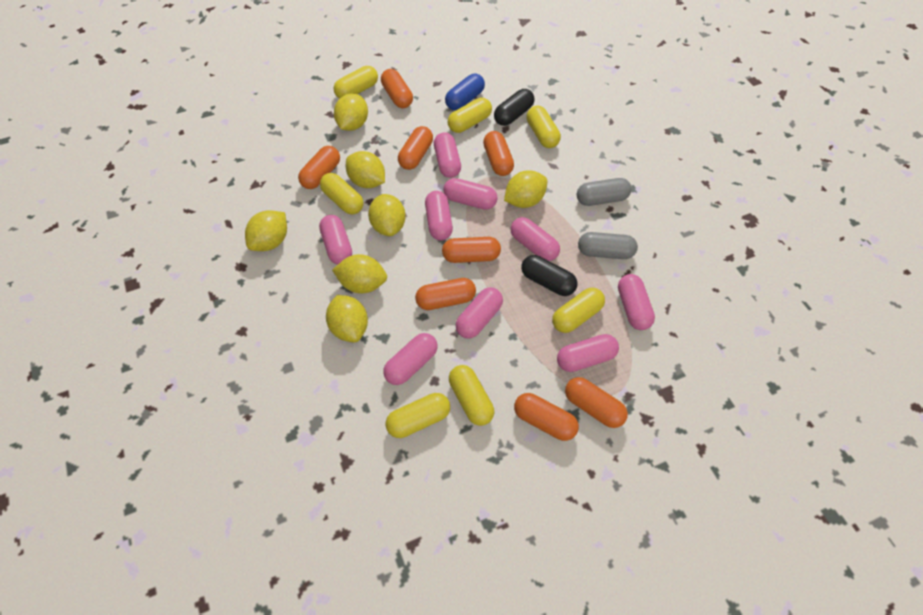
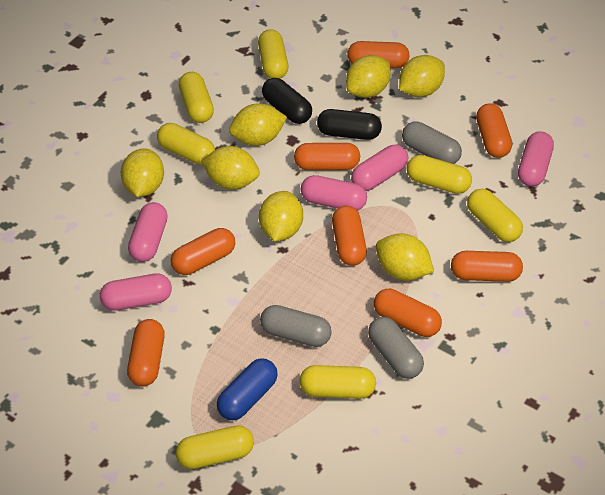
grey capsule: [577,178,632,206] [578,232,638,259] = 2 -> [260,305,332,347] [368,317,424,379] [402,121,462,164] = 3
pink capsule: [319,215,352,264] [383,333,438,385] [425,191,453,240] [434,132,461,178] [443,178,498,210] [455,287,503,338] [511,217,560,261] [557,334,619,372] [618,274,655,330] = 9 -> [100,273,172,311] [128,202,168,262] [301,175,367,211] [351,145,408,191] [518,131,554,187] = 5

